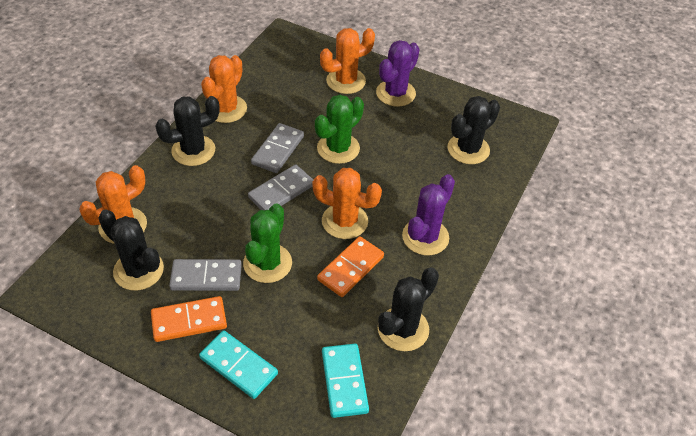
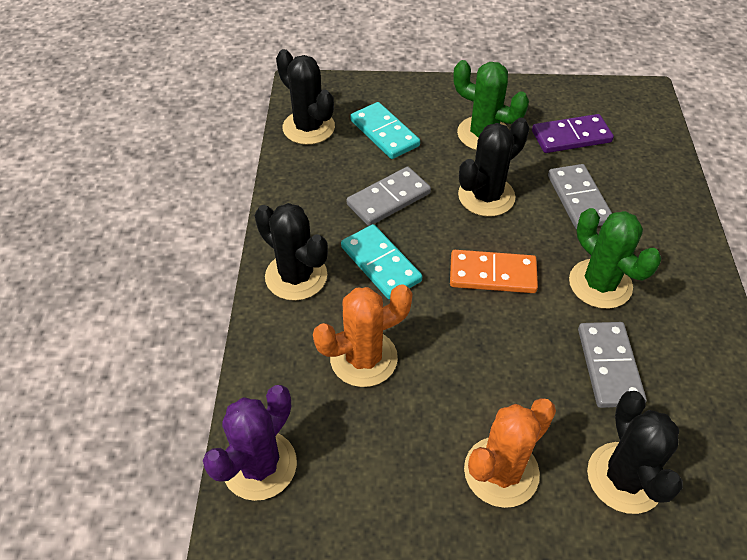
orange cactus: [80,165,147,244] [201,55,247,123] [313,168,382,239] [320,28,375,94] = 4 -> [313,284,413,387] [464,398,556,508] = 2
orange domino: [151,296,227,342] [317,236,384,297] = 2 -> [450,250,538,293] = 1
purple cactus: [376,40,420,107] [402,174,455,255] = 2 -> [203,385,297,501] = 1
purple domino: none = 0 -> [532,114,614,153] = 1

